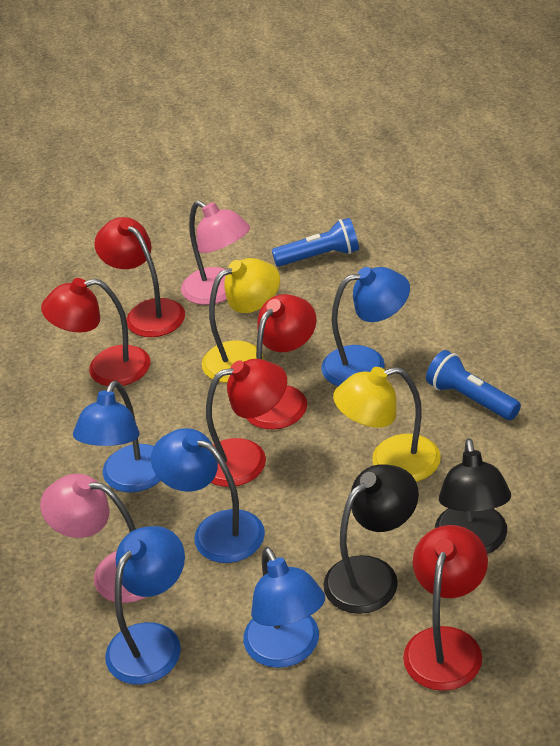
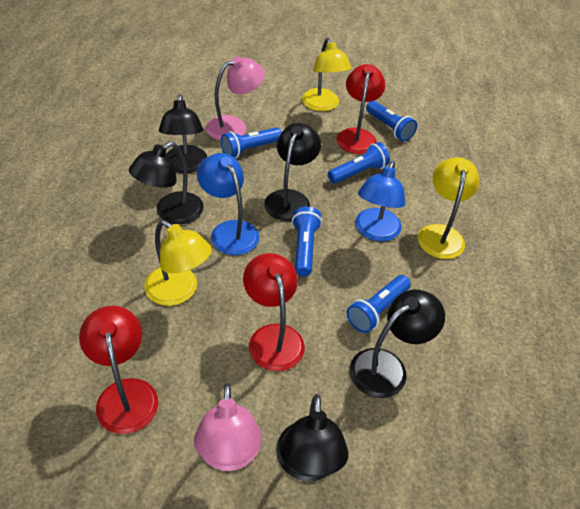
black lamp: [323,464,419,614] [435,438,511,554] = 2 -> [129,142,204,224] [159,94,207,173] [265,123,321,221] [276,394,348,482] [350,290,445,398] = 5
blue flashlight: [272,218,359,267] [426,350,521,420] = 2 -> [221,127,282,158] [292,206,322,276] [328,142,390,184] [347,275,411,333] [366,101,417,142] = 5
blue lamp: [73,380,161,492] [105,526,185,685] [151,428,265,563] [243,547,325,668] [321,267,410,386] = 5 -> [197,153,259,255] [355,161,405,241] = 2
red lamp: [41,278,150,386] [94,217,185,337] [206,359,287,487] [246,294,316,430] [403,525,488,691] = 5 -> [79,306,158,434] [243,253,305,371] [336,64,385,154] = 3
yellow lamp: [202,258,280,383] [333,367,441,482] = 2 -> [144,220,212,306] [302,38,352,111] [418,157,479,259] = 3

